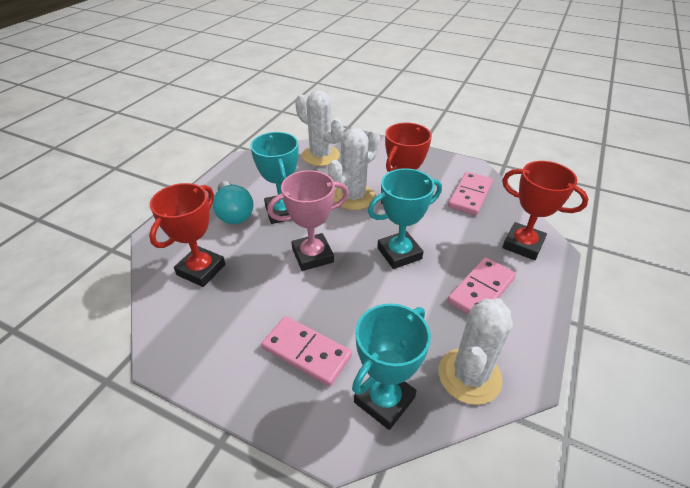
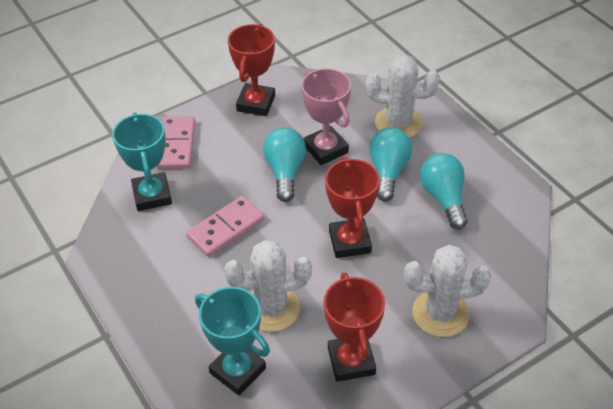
pink domino: [262,316,352,386] [448,172,493,215] [448,257,516,315] = 3 -> [156,117,195,169] [186,196,264,257] = 2
turquoise light bulb: [213,181,254,224] = 1 -> [263,127,306,202] [369,127,412,201] [420,153,468,229] = 3
turquoise trophy: [250,132,299,224] [352,304,431,430] [368,168,442,269] = 3 -> [112,113,172,211] [195,287,270,396] = 2

